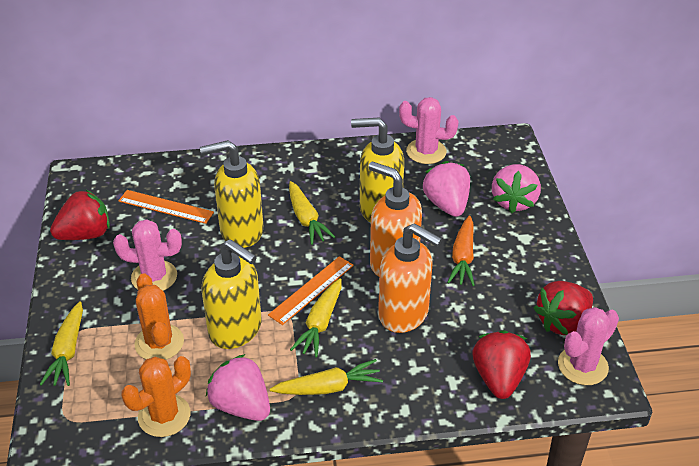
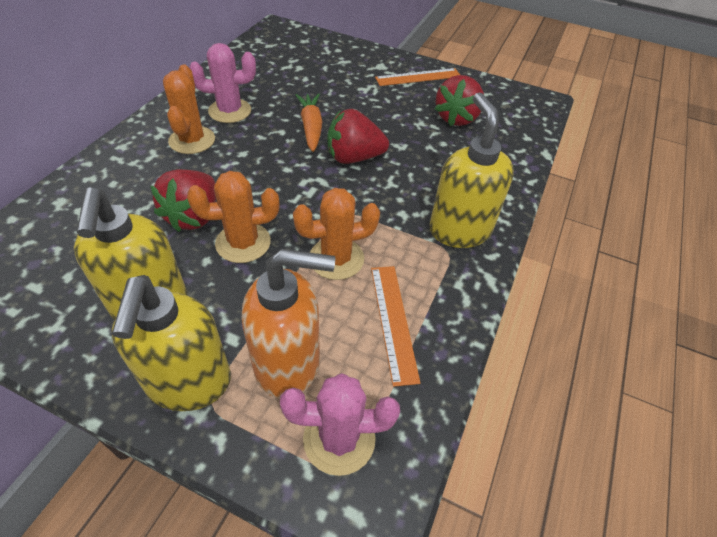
orange cactus: [121,356,191,437] [134,273,184,360] = 2 -> [163,65,215,154] [187,171,279,263] [293,188,380,280] = 3
orange soap dispenser: [368,161,422,277] [378,223,442,333] = 2 -> [242,249,335,399] = 1
pink cactus: [113,219,182,291] [399,97,459,164] [558,307,619,385] = 3 -> [189,43,256,123] [280,373,400,476] = 2
pink strawberry: [206,354,270,421] [423,161,470,217] [492,164,541,213] = 3 -> none = 0
yellow carrot: [40,301,83,386] [270,359,383,395] [289,181,335,245] [290,278,342,357] = 4 -> none = 0

